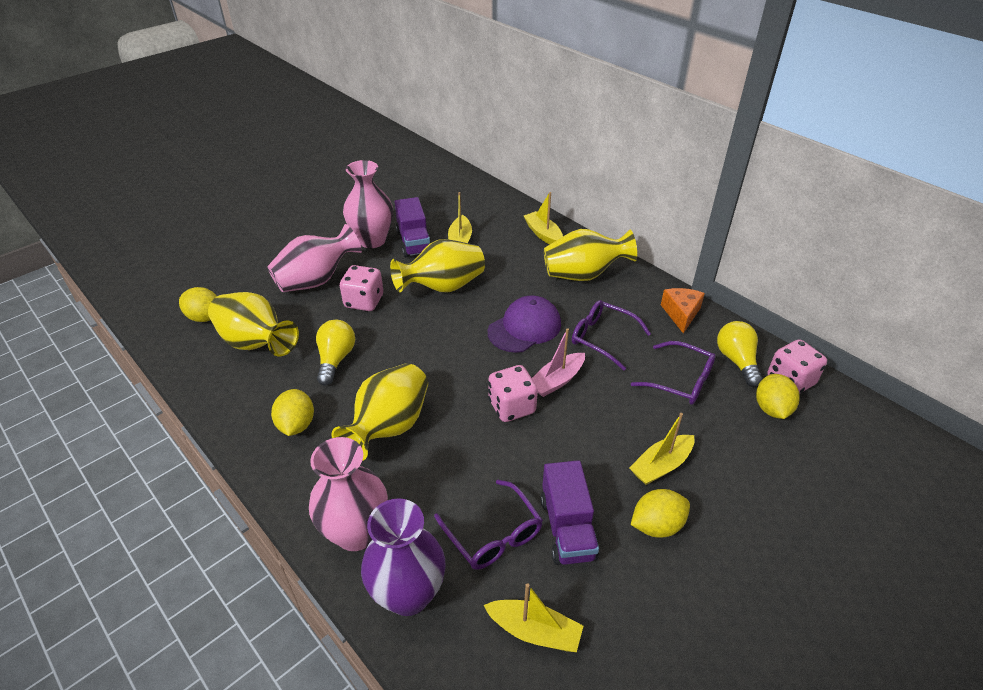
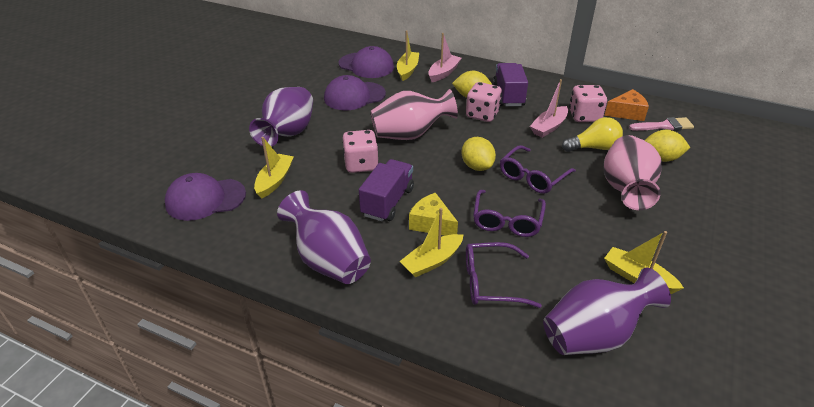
pink boat: [532,328,585,397] = 1 -> [428,33,462,82] [530,79,568,138] = 2
pink brush: none = 0 -> [629,117,694,131] = 1
pink vase: [267,224,362,292] [309,437,388,551] [343,160,393,248] = 3 -> [370,89,458,140] [604,135,662,210] = 2
purple cap: [488,296,561,353] = 1 -> [165,173,246,221] [324,75,386,110] [339,46,394,78] = 3
purple vase: [361,498,446,616] = 1 -> [249,87,313,147] [277,190,371,284] [543,267,671,355] = 3
yellow cheese: none = 0 -> [409,192,458,236] = 1
yellow lemon: [179,287,217,322] [271,389,314,436] [631,489,690,537] [756,374,800,419] = 4 -> [452,71,492,98] [461,137,496,171] [644,130,691,162] = 3
yellow light bulb: [316,320,355,386] [717,321,763,387] = 2 -> [562,117,623,152] = 1
yellow vase: [208,292,299,356] [331,363,428,461] [390,239,485,293] [544,229,637,281] = 4 -> none = 0

